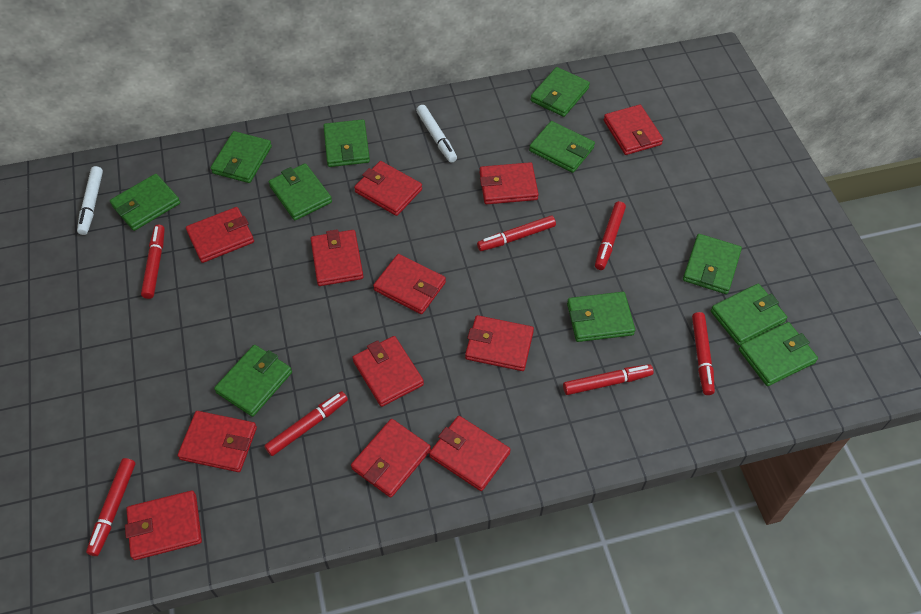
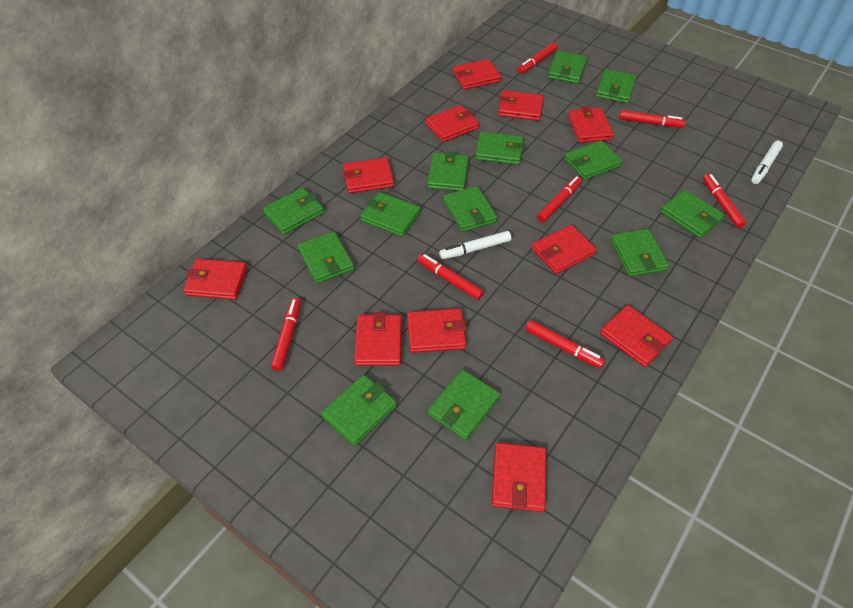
green wallet: [110,174,180,231] [211,131,272,183] [214,345,292,417] [269,163,332,220] [323,119,370,167] [529,121,595,173] [530,67,590,117] [567,292,635,342] [683,234,742,294] [711,284,787,345] [739,322,818,386] = 11 -> [263,187,324,235] [298,232,354,284] [321,375,397,446] [360,192,421,237] [427,151,469,191] [428,369,500,440] [444,186,497,232] [475,132,524,165] [548,51,587,84] [564,140,622,180] [596,69,636,104] [611,229,669,277] [660,190,725,238] = 13
red wallet: [125,490,202,560] [178,411,257,472] [186,207,254,263] [311,229,364,286] [351,419,431,498] [352,336,424,407] [354,161,422,216] [373,254,446,314] [429,416,511,491] [465,315,534,371] [480,162,539,204] [604,105,663,155] = 12 -> [183,259,247,300] [343,158,394,193] [354,312,402,366] [407,309,466,353] [426,105,479,142] [453,59,501,90] [492,443,546,512] [498,90,544,121] [532,225,596,274] [568,107,614,143] [600,305,673,367] = 11

